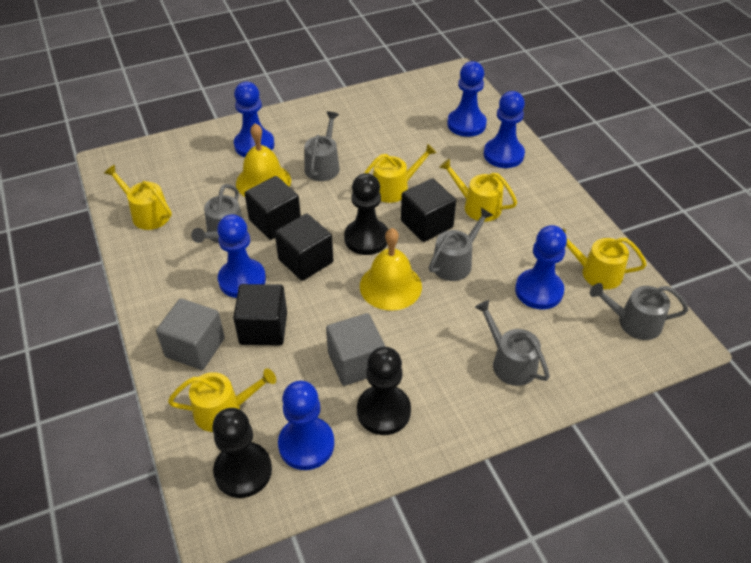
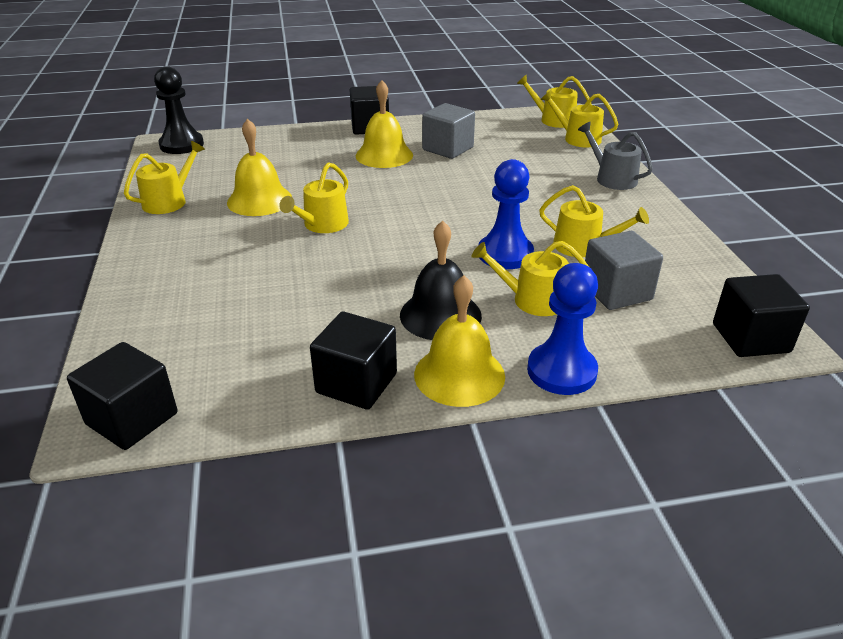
black bell: none = 0 -> [400,220,482,340] = 1
black pawn: [212,408,272,498] [344,173,388,255] [357,347,411,435] = 3 -> [154,66,204,154] = 1
blue pawn: [217,214,266,298] [234,82,274,157] [278,381,334,470] [447,61,487,137] [484,91,525,168] [515,225,567,310] = 6 -> [479,159,534,269] [527,263,598,395] = 2
grey watering can: [191,184,243,244] [304,111,340,181] [429,208,493,281] [475,300,550,386] [590,283,688,340] = 5 -> [578,122,653,190] = 1
yellow bell: [236,123,291,197] [360,228,422,310] = 2 -> [227,119,292,216] [356,80,413,168] [414,275,505,407] = 3
yellow watering can: [104,165,172,230] [168,368,276,432] [364,144,437,203] [439,159,517,222] [562,229,647,289] = 5 -> [124,141,205,214] [279,162,349,233] [472,241,589,316] [517,75,592,128] [539,185,649,257] [541,90,619,147] = 6

